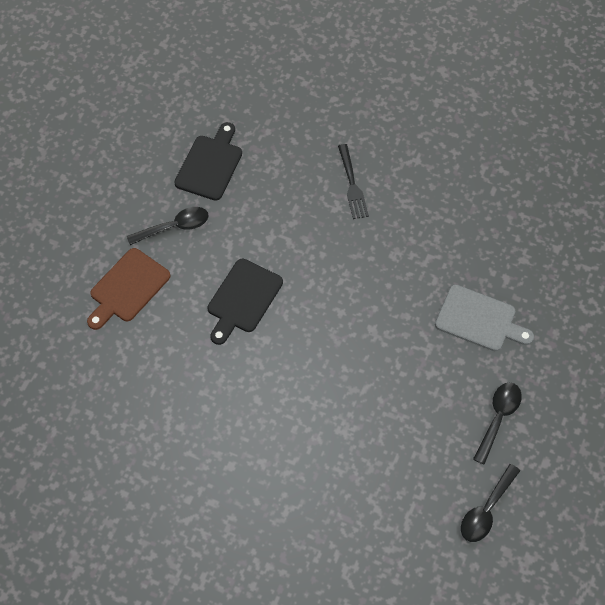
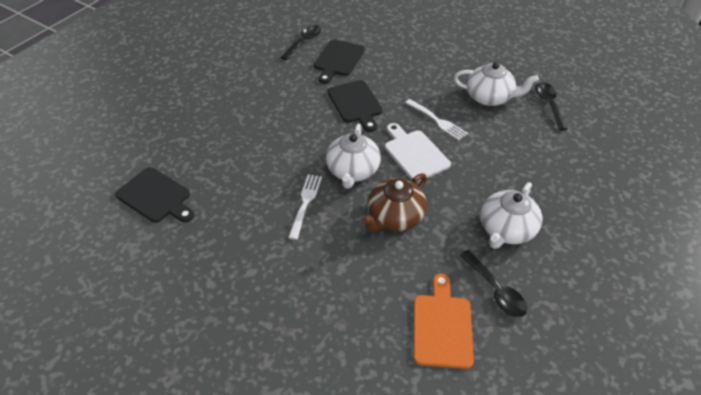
black cutting board: [174,122,242,201] [208,259,283,345] = 2 -> [115,167,194,223] [314,39,365,84] [327,80,383,132] = 3
black fork: [338,144,369,219] = 1 -> none = 0
brown cutting board: [87,248,170,330] = 1 -> none = 0
brown teapot: none = 0 -> [361,173,427,232] = 1
grey cutting board: [435,285,534,351] = 1 -> none = 0
orange cutting board: none = 0 -> [413,274,474,369] = 1
white cutting board: none = 0 -> [385,123,451,182] = 1
white fork: none = 0 -> [288,174,322,240] [405,99,468,140] = 2
white teapot: none = 0 -> [326,124,381,189] [454,62,539,106] [480,182,542,249] = 3

